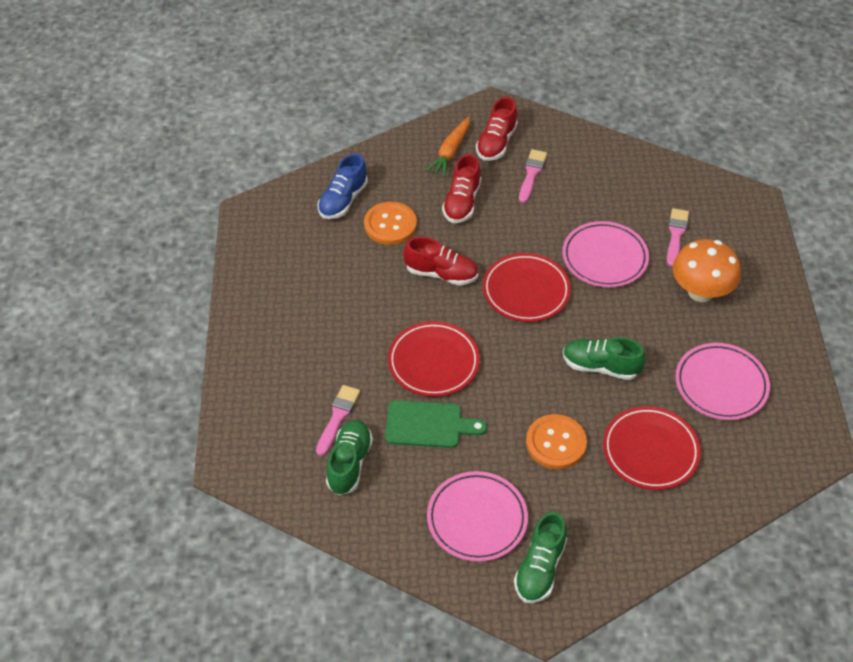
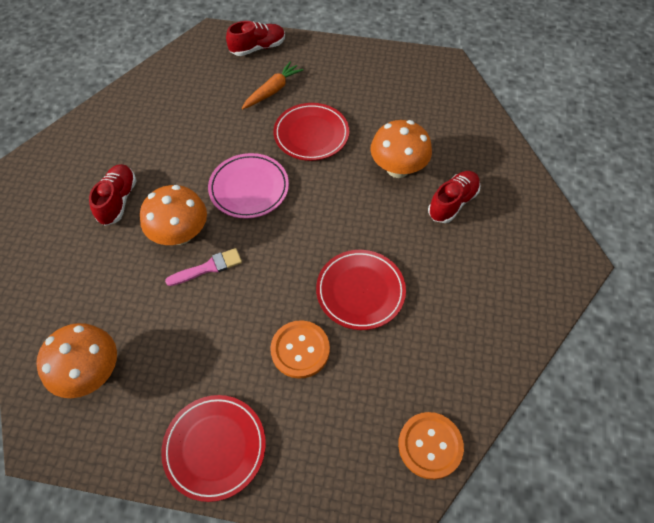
blue shoe: [318,153,368,219] = 1 -> none = 0
green cutting board: [385,400,487,448] = 1 -> none = 0
green shoe: [326,420,373,495] [514,512,567,603] [563,337,646,380] = 3 -> none = 0
orange mushroom: [673,239,741,302] = 1 -> [36,323,117,398] [140,185,207,245] [370,120,432,178] = 3
pink brush: [316,385,360,456] [519,149,547,203] [667,208,689,267] = 3 -> [165,248,242,286] = 1
pink plate: [427,471,528,562] [562,221,649,287] [675,343,770,420] = 3 -> [208,153,289,219] = 1

